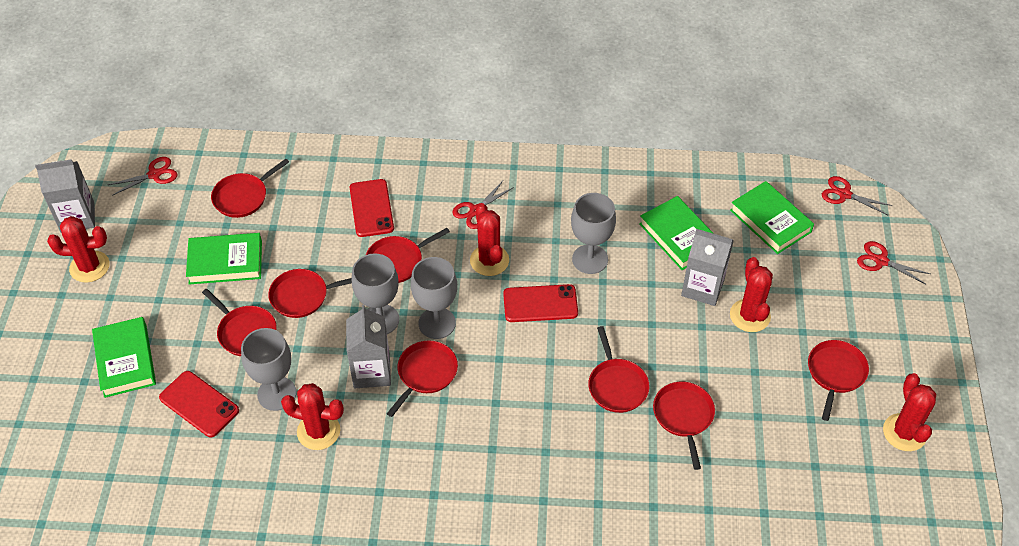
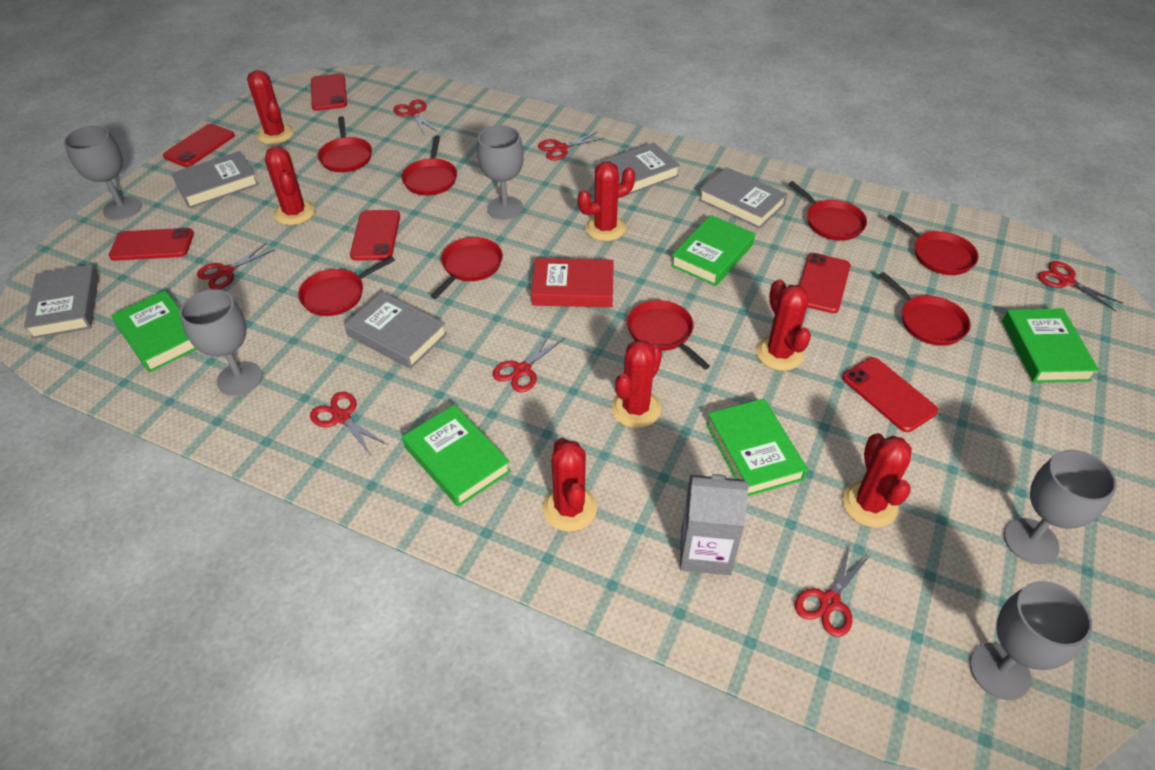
green book: [92,317,156,398] [186,233,262,285] [639,196,714,270] [730,181,814,254] = 4 -> [111,290,197,373] [402,405,511,507] [671,215,755,286] [706,399,808,497] [1002,308,1099,383] = 5
grey book: none = 0 -> [24,264,99,339] [171,151,259,208] [344,292,447,369] [596,142,680,198] [699,167,787,229] = 5
grey carton: [35,159,95,233] [346,305,391,388] [681,229,734,306] = 3 -> [680,474,749,575] = 1
grey goblet: [241,328,297,411] [352,253,399,334] [411,257,457,339] [571,193,616,274] = 4 -> [64,126,142,220] [180,289,263,396] [477,125,524,220] [970,581,1092,700] [1004,450,1117,565] = 5
red book: none = 0 -> [531,258,614,308] = 1
red cactus: [47,216,110,283] [281,383,344,450] [470,203,509,276] [730,257,773,332] [883,373,936,451] = 5 -> [247,70,294,144] [265,147,315,225] [542,438,597,532] [578,161,635,241] [611,340,662,428] [756,279,811,371] [842,433,912,527] = 7
red phone: [159,371,239,438] [350,179,394,237] [503,284,578,322] = 3 -> [109,228,194,261] [163,124,235,167] [311,73,347,111] [350,210,400,260] [799,253,850,313] [842,357,938,432] = 6
red scissors: [108,157,178,196] [452,181,514,229] [822,176,892,215] [857,241,930,284] = 4 -> [197,243,275,290] [310,392,388,455] [393,100,437,134] [493,331,565,392] [538,132,604,161] [795,545,871,637] [1038,261,1124,311] = 7

